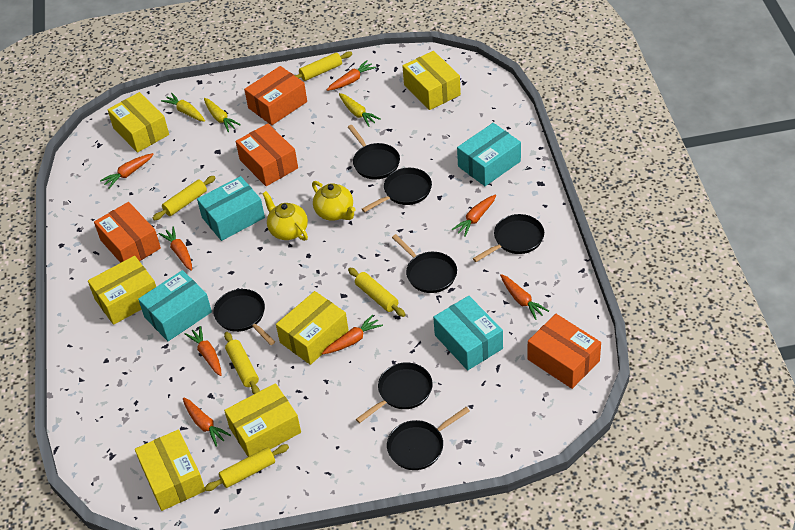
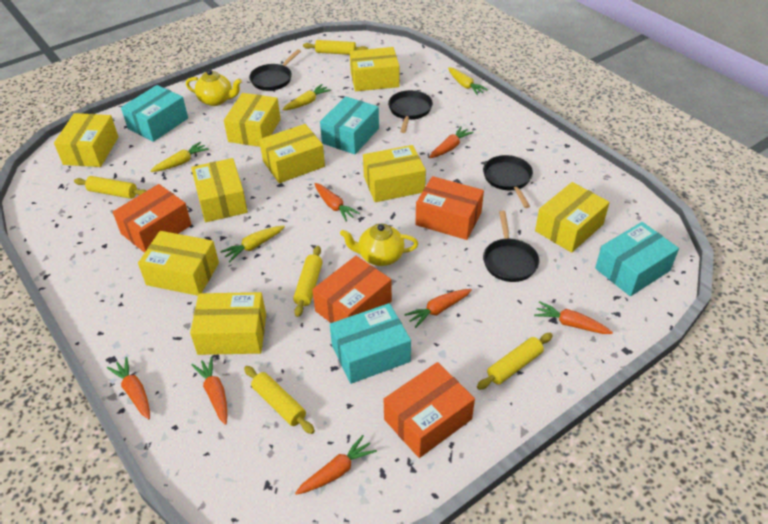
black pan: [213,289,275,345] [348,125,400,179] [356,362,433,423] [362,168,432,213] [387,407,470,470] [392,234,457,293] [473,214,544,262] = 7 -> [249,49,301,91] [388,90,433,133] [483,155,533,208] [483,211,539,282] = 4
orange carrot: [100,153,154,189] [159,227,192,271] [183,397,231,447] [185,326,222,376] [322,315,383,354] [327,60,376,91] [451,195,496,237] [500,274,549,320] = 8 -> [107,357,150,419] [192,357,227,425] [295,435,377,495] [314,183,360,222] [404,289,472,328] [429,126,474,158] [534,301,613,334] = 7
yellow box: [88,256,156,325] [107,92,169,153] [135,429,206,511] [224,383,301,457] [276,291,349,365] [402,51,461,110] = 6 -> [54,113,119,167] [138,231,219,296] [190,292,266,355] [191,158,248,222] [224,93,281,147] [259,124,325,183] [350,47,399,91] [363,145,426,202] [535,182,610,253] = 9
yellow carrot: [161,93,205,122] [204,98,241,132] [339,93,380,127] = 3 -> [151,142,209,172] [220,226,285,262] [282,84,331,110] [448,67,488,95] = 4

